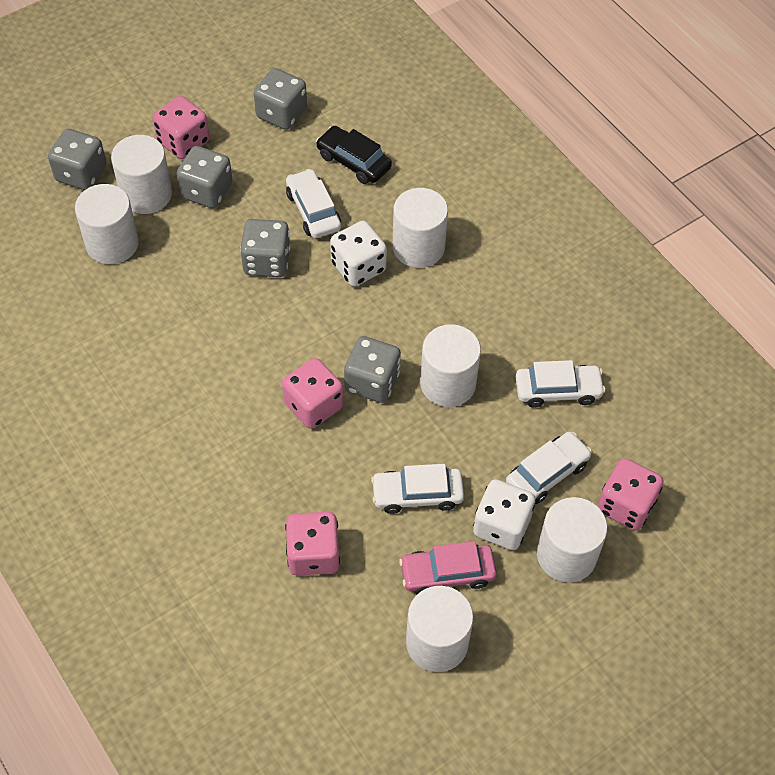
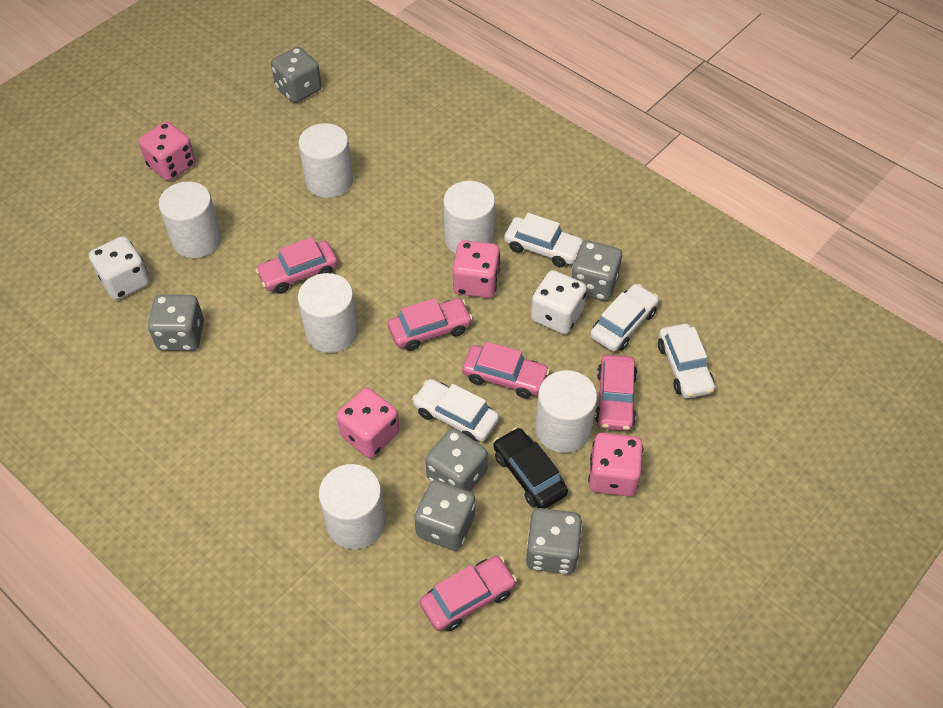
grey dice: [48,129,106,190] [176,146,232,208] [240,219,290,277] [254,68,307,130] [344,336,401,403] = 5 -> [148,294,204,351] [271,47,322,103] [414,480,475,551] [425,428,488,492] [526,508,582,574] [571,240,622,301] = 6
pink car: [399,541,497,595] = 1 -> [255,237,338,294] [388,298,473,351] [420,556,517,631] [462,342,550,399] [595,355,637,431] = 5

